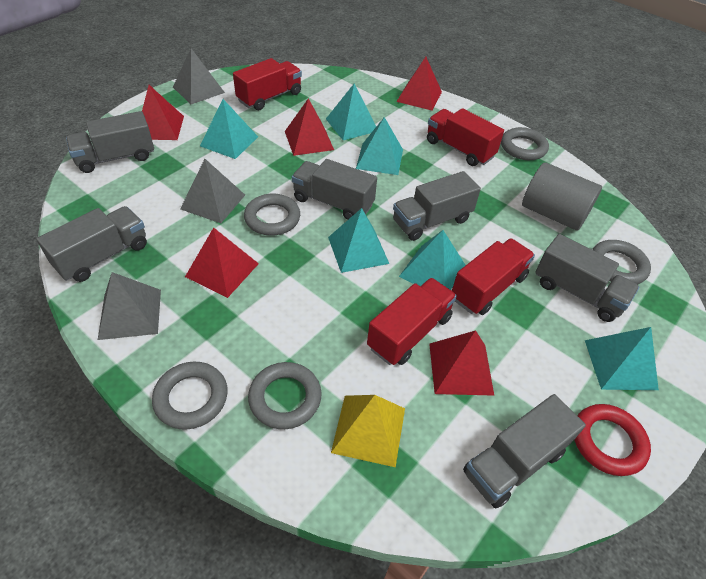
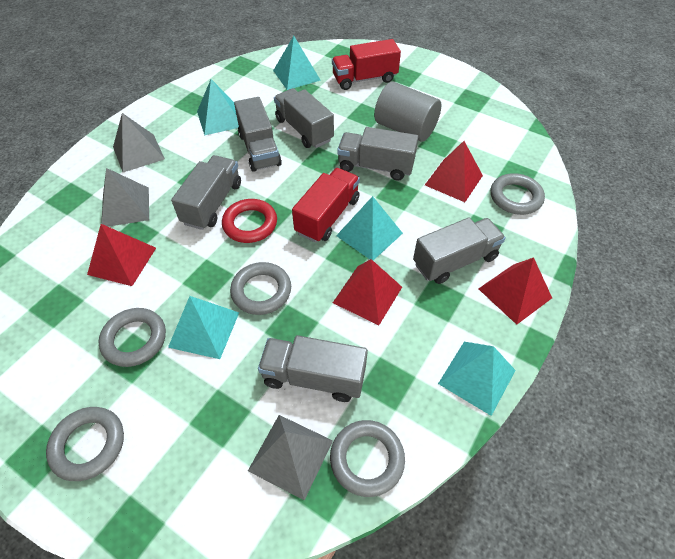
red pyramid: [142,85,184,140] [185,227,259,298] [285,98,334,156] [397,57,442,111] [429,330,494,396] = 5 -> [87,224,156,286] [333,259,402,325] [425,141,483,202] [478,257,552,325] = 4
red truck: [233,58,302,110] [367,278,457,365] [427,108,504,166] [452,238,535,315] = 4 -> [292,168,360,243] [332,39,401,90] = 2
turquoise pyramid: [200,99,258,159] [326,84,376,140] [328,208,389,273] [356,117,403,175] [399,230,466,290] [585,327,659,390] = 6 -> [168,296,239,359] [197,79,239,135] [273,36,321,90] [336,196,403,260] [438,342,516,416] = 5
yellow pyramid: [331,395,405,467] = 1 -> none = 0

